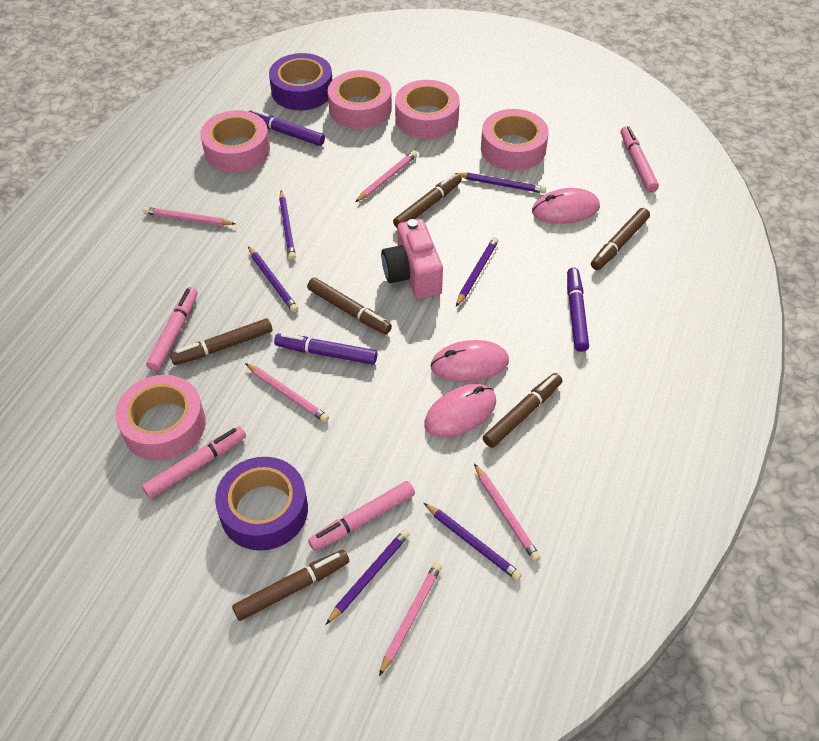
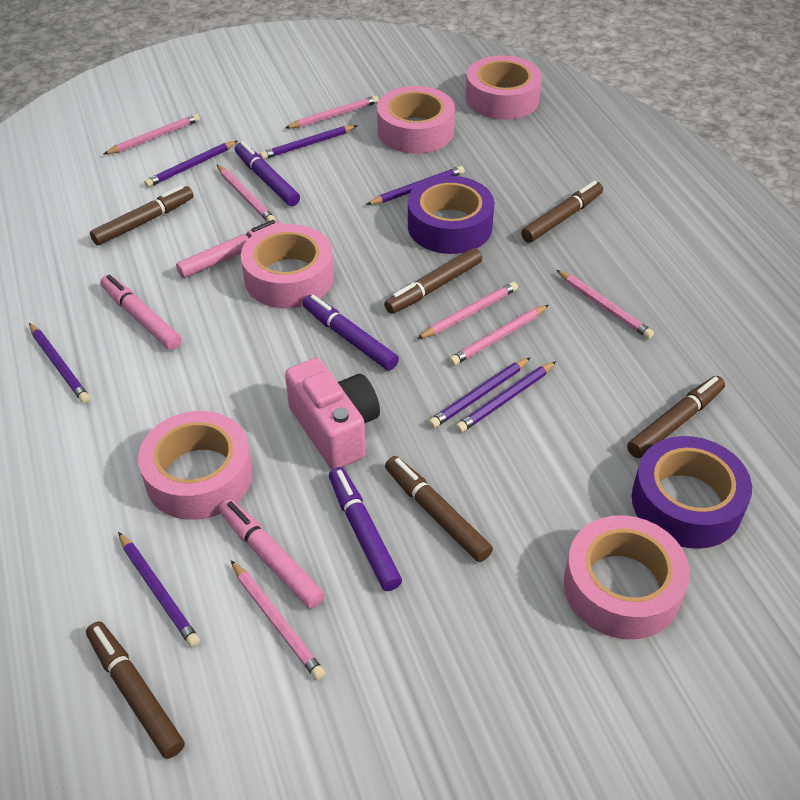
pink marker: [142,426,246,498] [146,287,198,371] [308,481,415,551] [621,126,659,192] = 4 -> [100,275,182,350] [176,220,282,278] [219,499,325,609] = 3
pink mouse: [424,384,496,438] [430,340,509,382] [532,188,600,224] = 3 -> none = 0
pink pencil: [143,207,236,225] [245,363,329,422] [355,151,417,202] [379,562,442,676] [474,463,540,561] = 5 -> [104,114,200,154] [216,164,276,222] [231,560,325,680] [285,96,379,128] [417,282,518,339] [449,305,549,366] [556,270,654,339] = 7
purple pencil: [248,246,298,312] [279,191,296,260] [326,529,410,625] [424,503,522,580] [456,237,499,307] [458,173,546,193] = 6 -> [29,323,90,403] [118,532,200,647] [144,141,238,187] [260,125,358,160] [366,166,465,205] [429,358,530,428] [456,361,556,433] = 7

